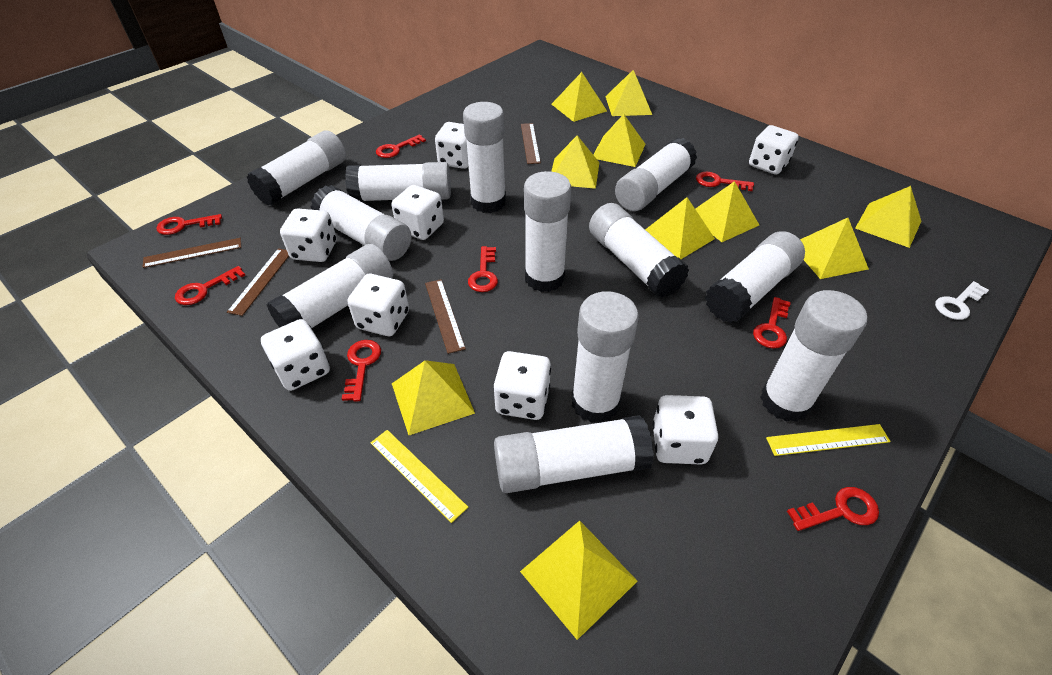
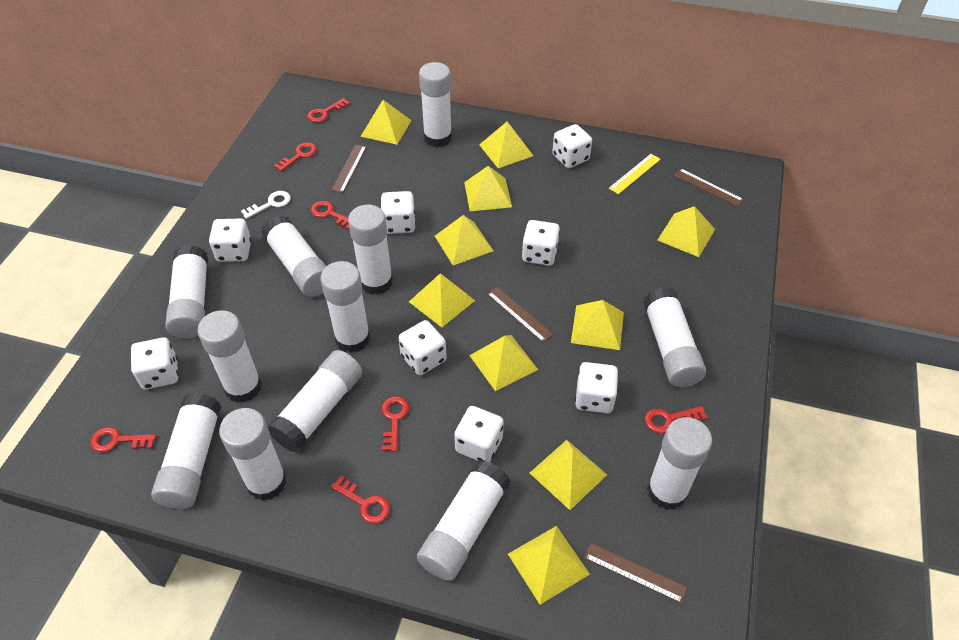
red key: [156,214,222,235] [175,266,245,305] [342,340,381,402] [376,134,426,158] [468,246,498,292] [696,172,754,191] [753,297,791,349] [787,487,879,531] = 8 -> [90,427,156,452] [274,143,317,172] [307,98,350,123] [311,201,349,230] [331,476,390,524] [381,396,409,452] [645,406,707,433] = 7
yellow ruler: [371,430,468,523] [766,424,891,456] = 2 -> [609,154,661,194] = 1

